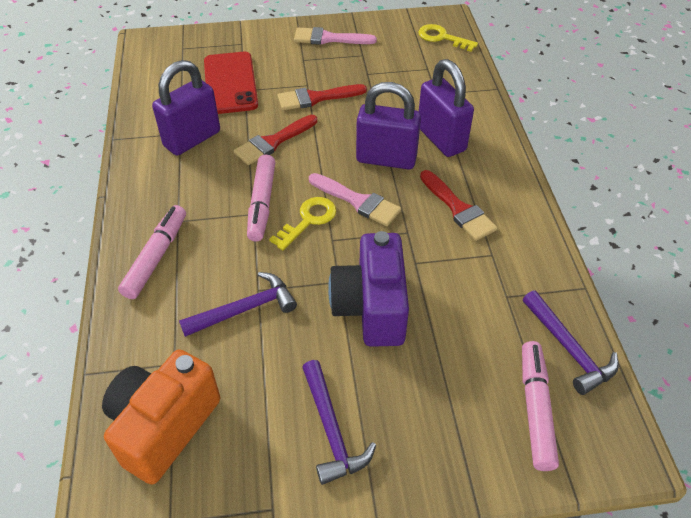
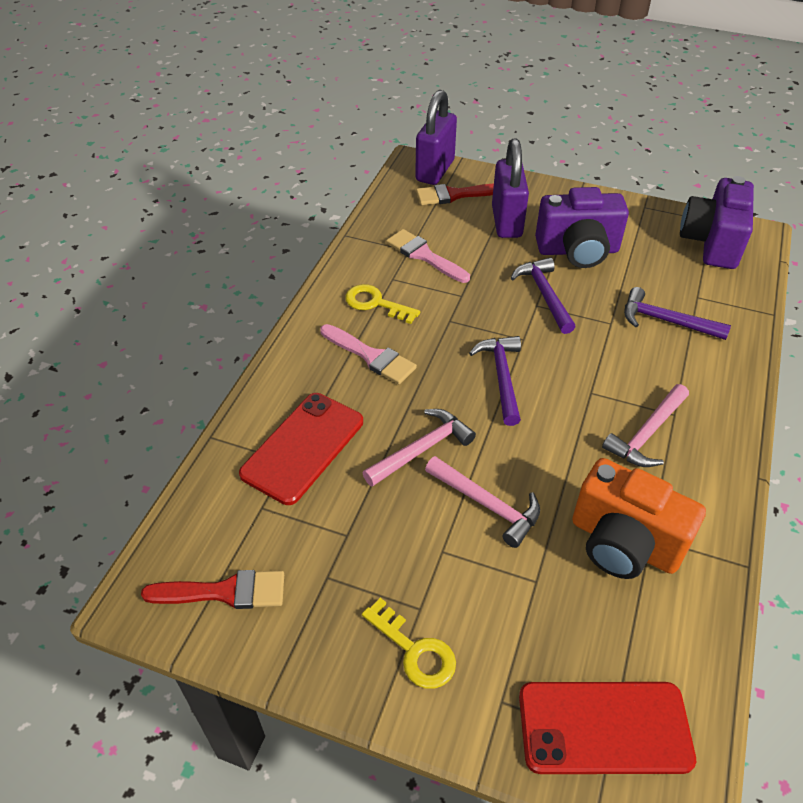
pink hammer: none = 0 -> [363,409,476,487] [425,456,540,548] [602,384,689,467] = 3
pink marker: [118,205,186,299] [247,155,275,242] [522,341,559,471] = 3 -> none = 0
purple camera: [328,231,409,347] = 1 -> [535,187,629,268] [680,176,754,269] = 2
purple padlock: [152,60,220,156] [356,82,421,169] [419,59,474,157] = 3 -> [415,90,457,185] [492,139,529,238] = 2
red brush: [234,115,317,165] [277,84,367,110] [420,170,497,241] = 3 -> [141,570,284,609] [416,184,494,205] = 2
red phone: [204,52,258,114] = 1 -> [239,393,363,505] [519,682,696,774] = 2

